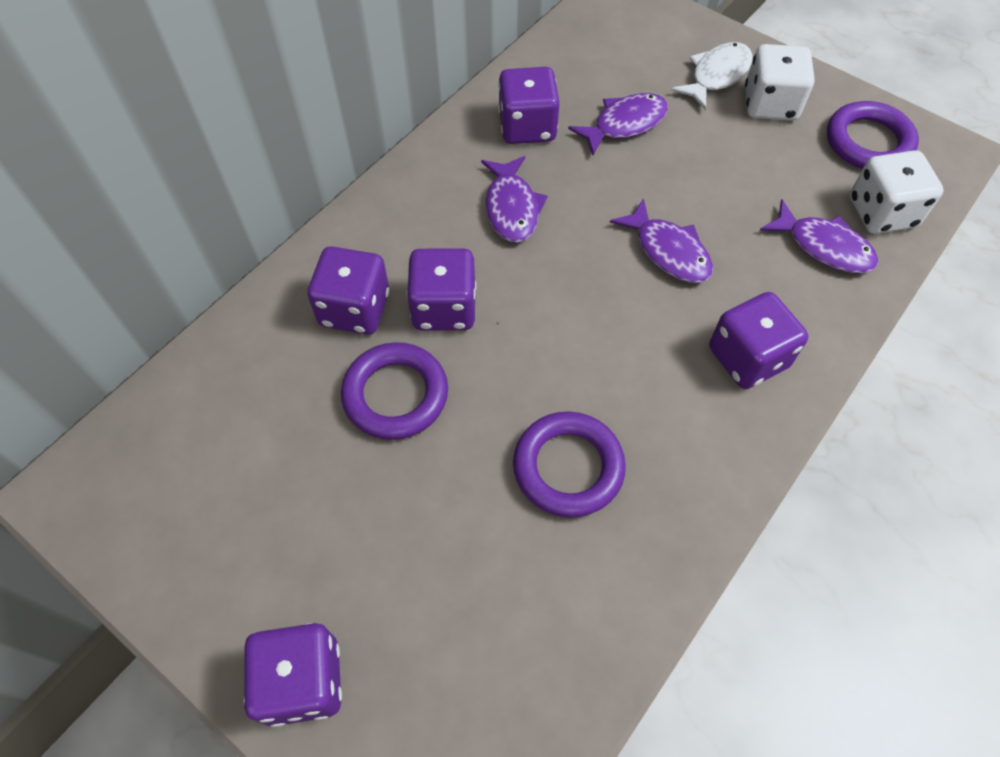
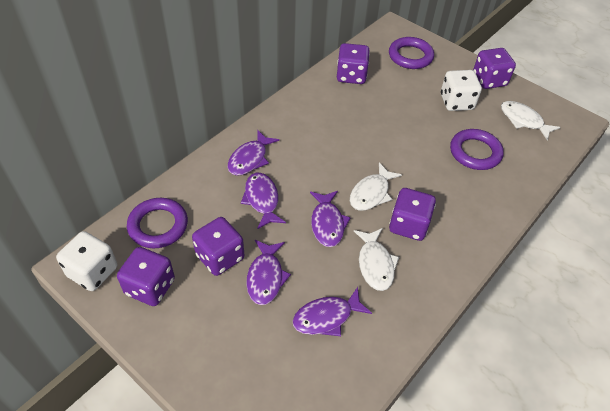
purple fish: [481,156,548,243] [568,93,668,155] [610,198,713,283] [760,200,879,274] = 4 -> [227,130,279,176] [241,173,286,229] [246,240,291,305] [292,287,372,336] [310,191,351,247] = 5
white fish: [671,42,753,110] = 1 -> [350,162,402,211] [354,228,399,291] [501,101,560,141] = 3

